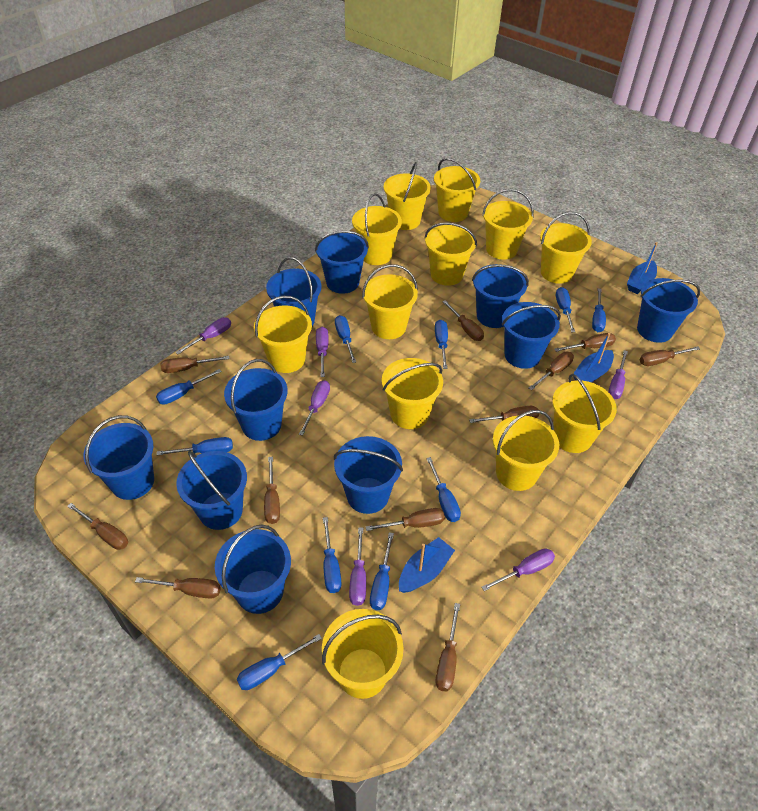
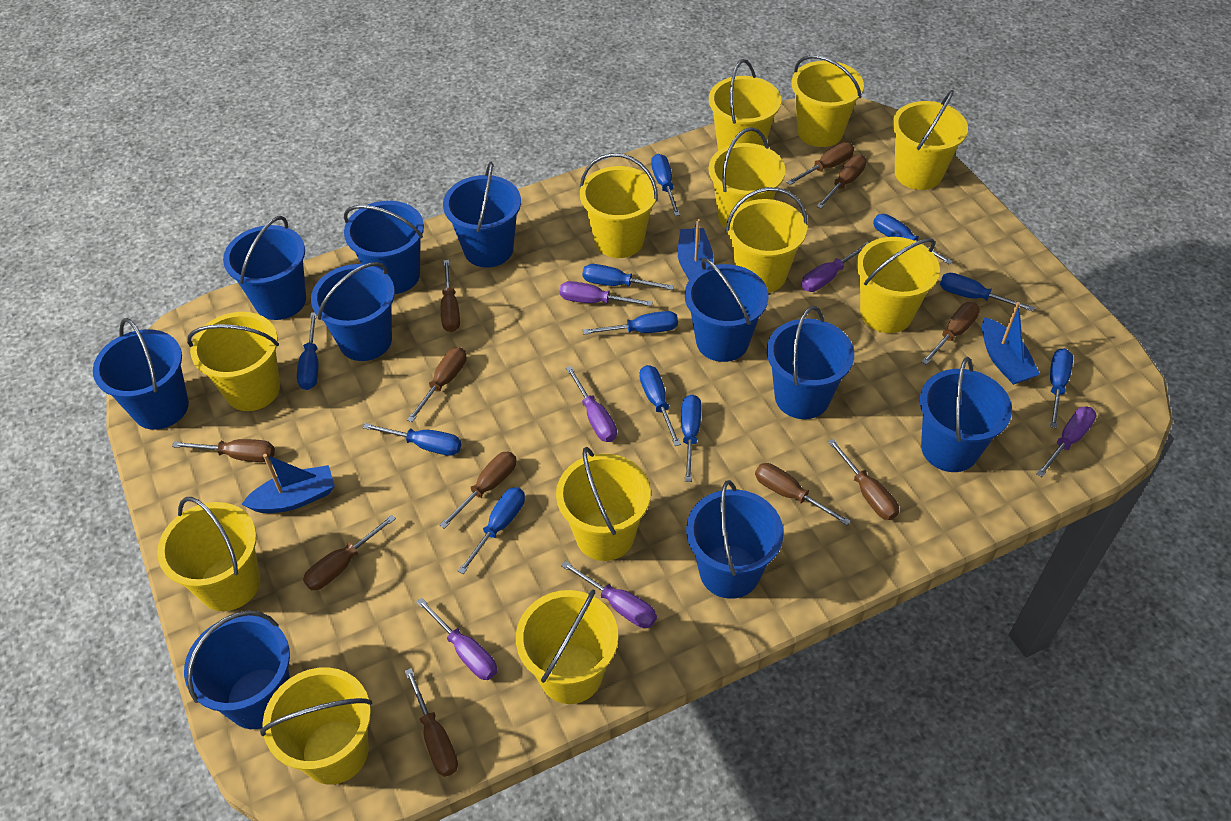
blue screwdriver: [156,369,222,405] [157,437,233,455] [237,634,322,690] [323,517,341,593] [335,315,356,363] [370,532,394,610] [426,457,461,522] [435,320,448,369] [556,287,575,332] [592,288,606,332] = 10 -> [297,312,318,390] [363,423,461,456] [458,487,525,574] [582,264,674,290] [583,311,678,335] [639,365,681,446] [651,154,680,216] [681,395,702,482] [873,214,953,265] [940,273,1035,311] [1050,348,1073,428] = 11

